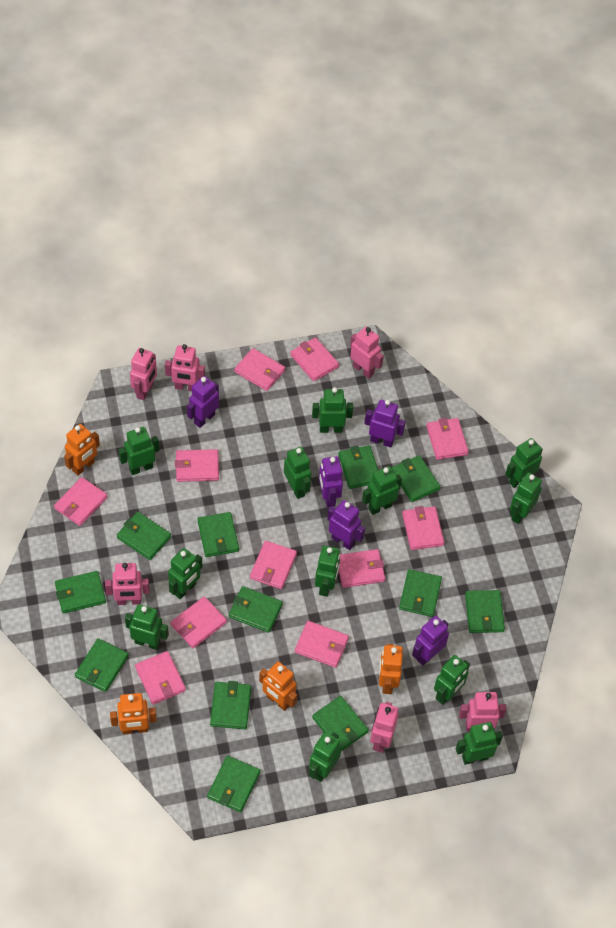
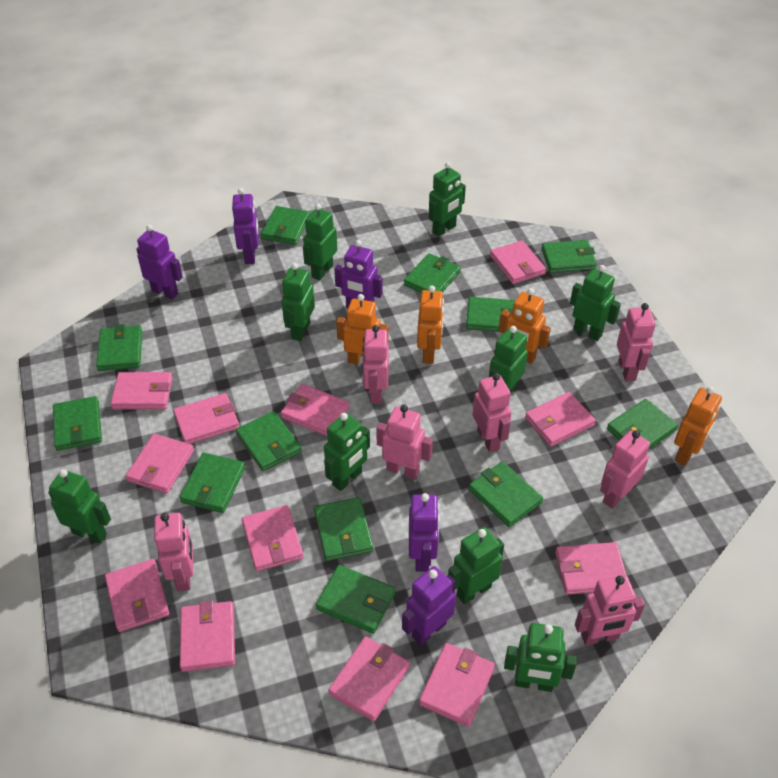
green robot: [118,427,159,475] [125,604,169,650] [168,548,202,599] [284,447,311,499] [309,732,342,782] [312,387,353,433] [315,546,340,597] [362,466,402,515] [434,655,470,705] [456,722,503,765] [505,438,543,488] [510,473,542,524] = 12 -> [48,469,111,543] [281,263,315,341] [303,204,338,280] [324,413,370,491] [429,162,466,237] [448,527,504,604] [489,326,528,393] [504,623,577,692] [570,265,621,341] = 9
pink robot: [105,563,150,605] [130,348,157,400] [165,344,205,391] [350,327,384,378] [370,702,399,753] [459,692,507,731] = 6 -> [154,513,193,592] [362,325,389,404] [376,405,433,479] [473,373,511,452] [575,575,645,645] [600,430,650,509] [617,303,656,381] = 7
pink wallet: [54,477,107,526] [135,651,186,705] [171,596,227,648] [175,449,219,482] [234,348,285,391] [250,540,297,589] [290,337,339,381] [295,621,349,668] [339,549,385,588] [402,506,444,550] [426,418,469,460] = 11 -> [105,559,169,632] [110,372,173,409] [125,434,194,493] [173,393,239,444] [180,600,235,672] [242,505,304,572] [281,384,349,436] [328,636,410,721] [419,643,495,727] [490,241,546,284] [525,392,596,447] [555,542,626,595] = 12

